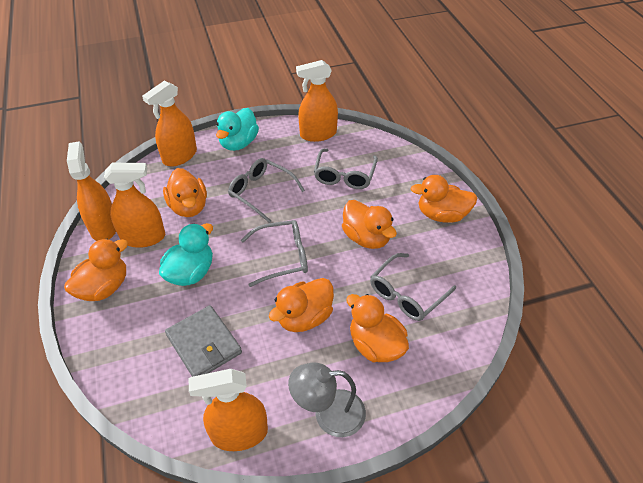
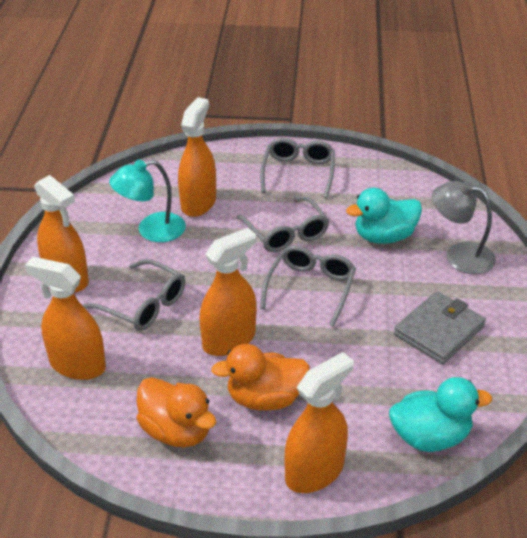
orange duck: [64,239,128,301] [163,168,207,217] [269,278,334,332] [342,200,397,249] [346,294,409,362] [411,175,477,223] = 6 -> [136,377,216,447] [211,344,310,411] = 2
turquoise lamp: none = 0 -> [109,160,186,242] = 1

